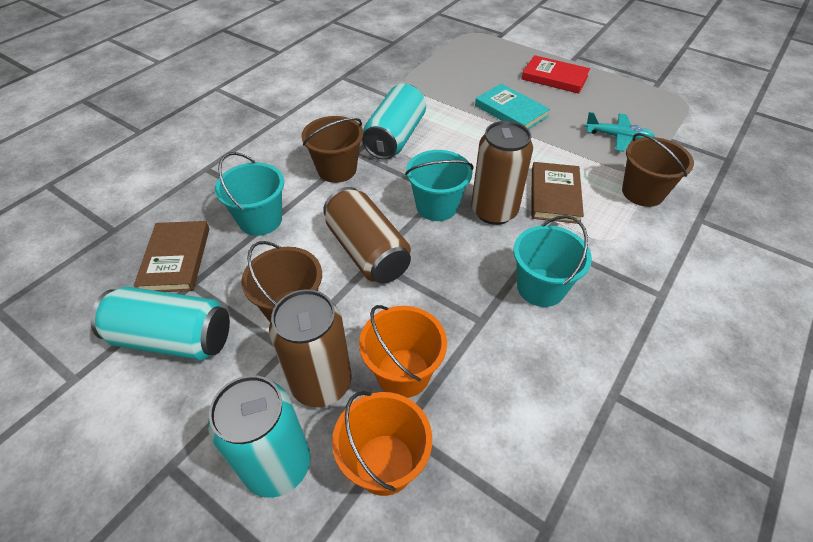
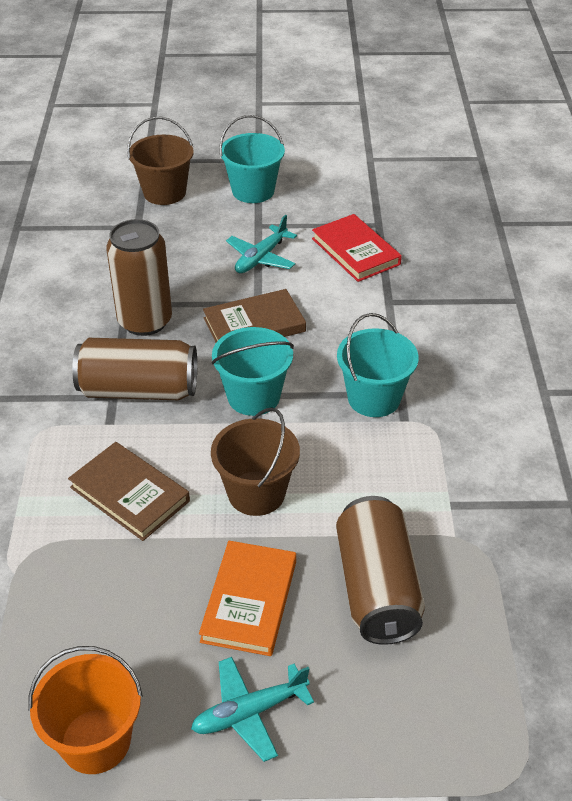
brown bucket: [241,241,322,322] [301,116,363,183] [622,133,694,207] = 3 -> [127,117,194,205] [211,407,300,516] = 2
orange book: none = 0 -> [199,541,296,656] = 1
orange bucket: [332,391,432,496] [359,305,447,398] = 2 -> [28,646,143,774] = 1
turquoise book: [475,84,550,129] = 1 -> none = 0
turquoise can: [90,287,230,360] [208,375,310,498] [362,84,426,160] = 3 -> none = 0
turquoise plane: [585,112,655,152] = 1 -> [191,657,314,762] [226,215,297,273] = 2

